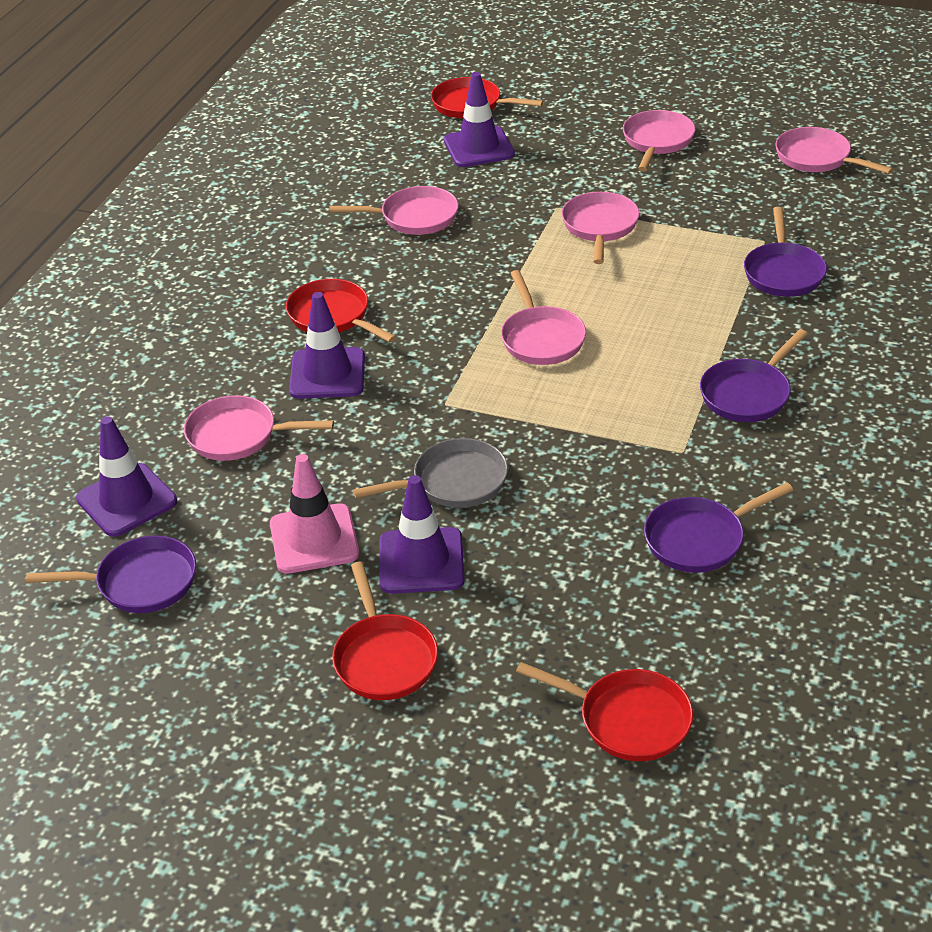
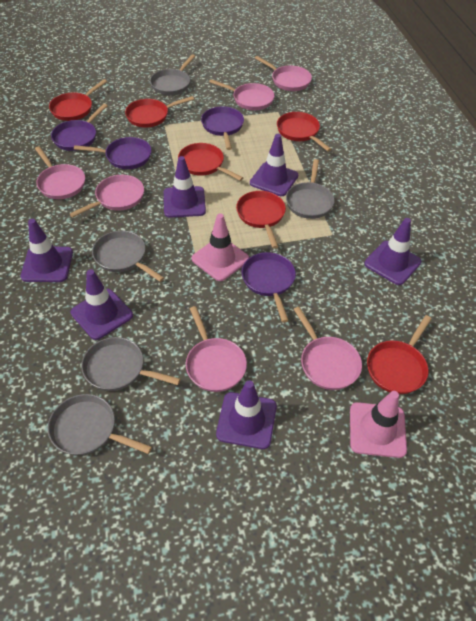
grey pan: [353,438,508,508] = 1 -> [48,394,152,455] [81,337,181,391] [92,231,164,282] [150,54,195,95] [286,159,334,219] = 5
pink traffic cone: [270,454,359,574] = 1 -> [192,214,249,281] [350,391,407,458] = 2
purple traffic cone: [76,416,177,537] [289,292,365,399] [380,475,465,594] [444,72,515,167] = 4 -> [21,219,73,282] [71,269,133,340] [164,156,206,218] [216,381,277,449] [250,134,298,196] [364,218,421,285] = 6
red pan: [286,279,396,343] [332,562,438,700] [431,77,544,118] [516,662,693,761] = 4 -> [49,79,107,121] [125,96,194,128] [178,143,244,181] [236,191,286,249] [277,112,332,152] [367,315,432,394] = 6

